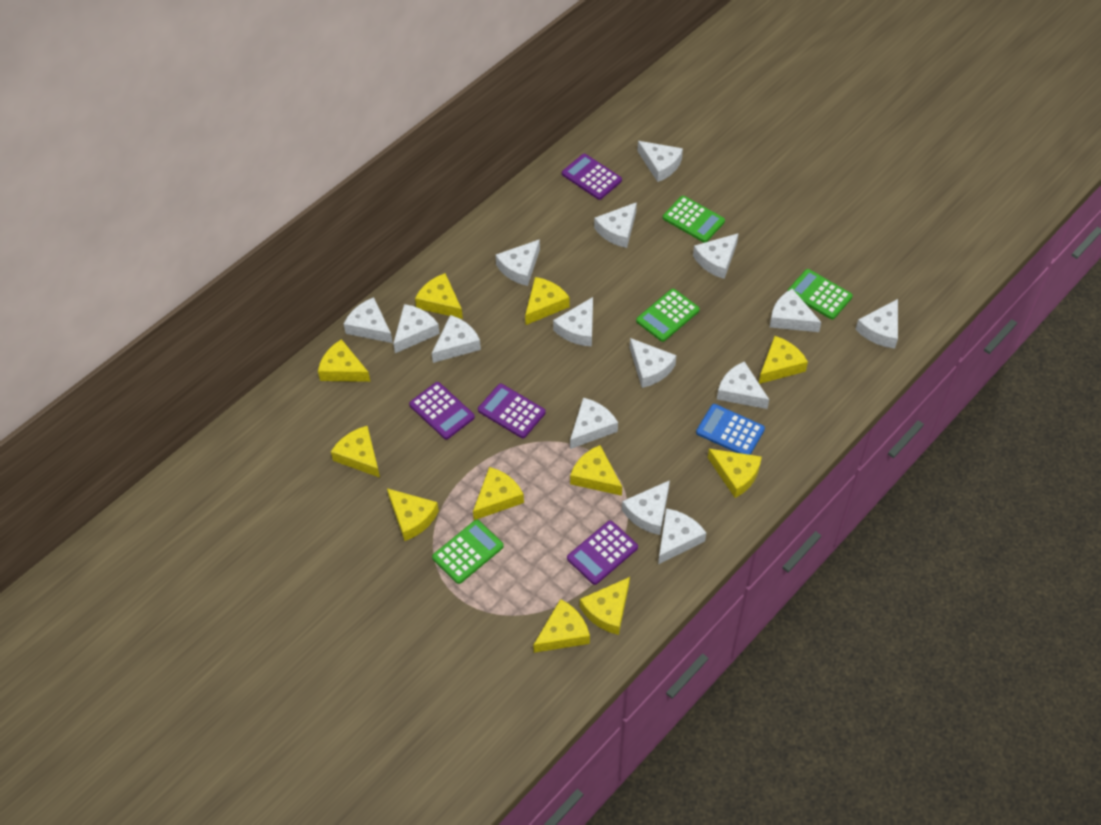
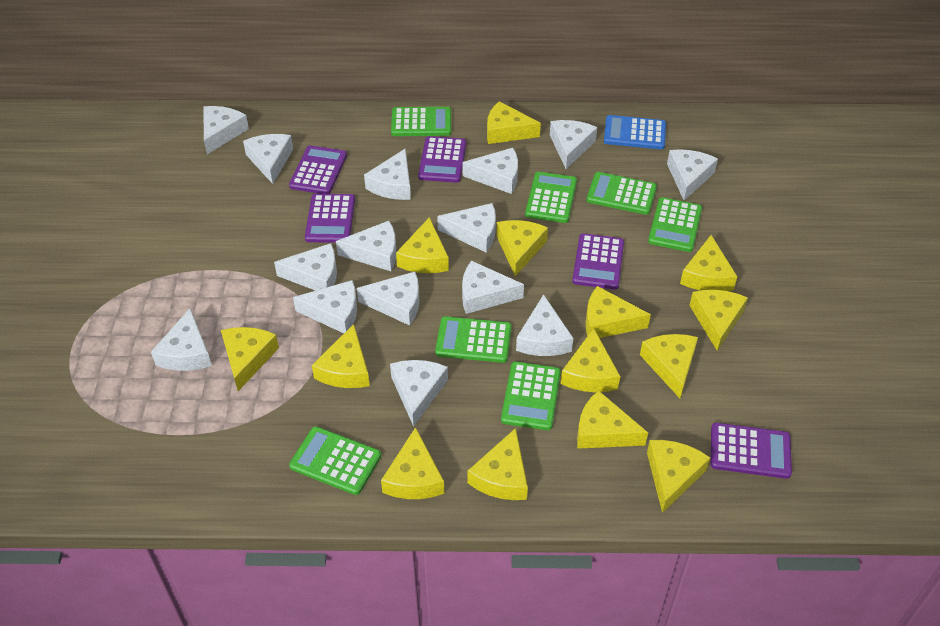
green calculator: [432,520,504,584] [636,289,700,342] [663,196,725,243] [788,269,853,320] = 4 -> [289,426,381,495] [391,107,451,136] [435,316,512,363] [501,362,561,430] [525,172,577,223] [587,172,657,215] [648,197,702,252] = 7
purple calculator: [409,382,475,440] [478,384,546,438] [562,154,622,200] [567,521,638,585] = 4 -> [289,145,347,194] [305,194,355,243] [418,136,466,183] [572,233,624,290] [711,423,792,479] = 5
yellow cheese: [318,339,370,382] [331,426,380,478] [387,488,439,541] [415,273,463,319] [473,467,524,520] [525,277,569,325] [533,599,590,653] [570,445,622,496] [580,577,630,635] [708,449,762,498] [759,336,808,384] = 11 -> [221,327,279,391] [312,324,370,388] [381,427,444,499] [396,217,449,273] [468,428,528,500] [487,101,541,144] [496,220,548,277] [561,328,620,392] [577,390,648,449] [585,286,651,338] [640,334,698,398] [647,440,710,513] [680,235,737,291] [689,290,748,351] = 14

